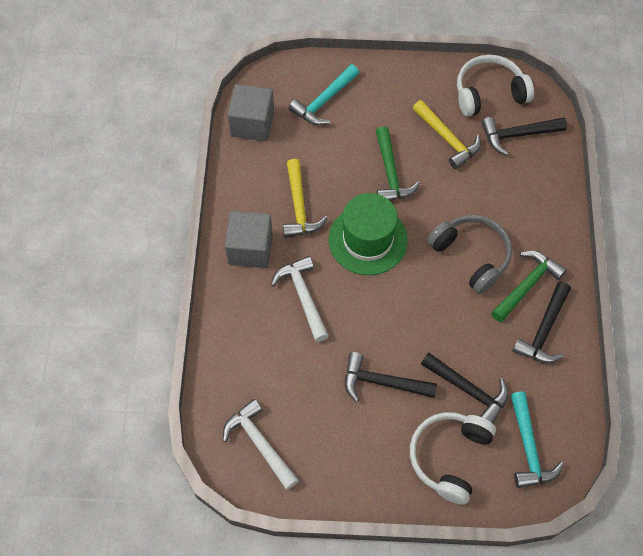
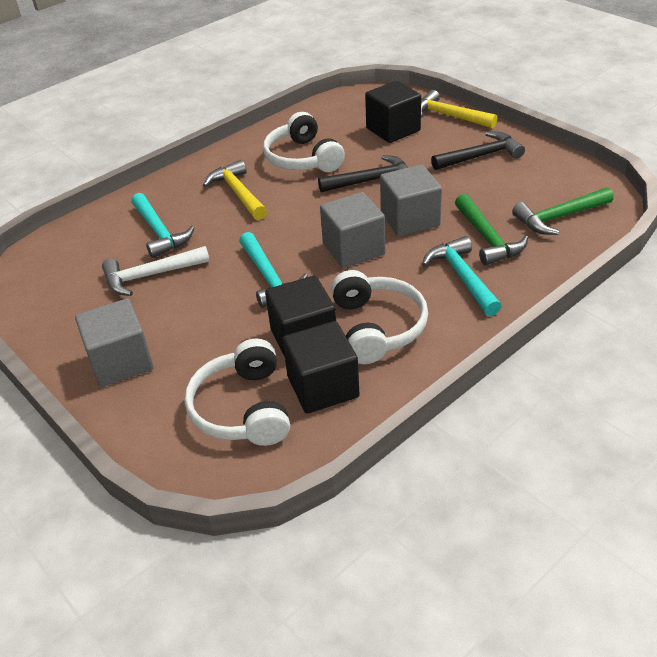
black cube: none = 0 -> [265,276,336,357] [283,321,360,414] [365,81,421,143] = 3
black hammer: [345,352,437,402] [421,353,509,424] [482,117,567,155] [512,282,571,363] = 4 -> [318,155,408,192] [431,131,525,170] = 2
green hat: [329,193,408,275] = 1 -> none = 0
grey cube: [225,211,273,268] [227,84,274,141] = 2 -> [75,298,153,387] [320,192,385,268] [380,164,442,236] = 3
grey headphones: [427,215,512,294] = 1 -> none = 0
turquoise hammer: [288,64,359,125] [511,391,564,488] = 2 -> [131,193,195,258] [239,232,308,308] [422,236,502,316] = 3
white hammer: [223,399,299,490] [271,256,329,342] = 2 -> [102,246,210,296] = 1
white headphones: [410,412,496,505] [457,55,534,116] = 2 -> [184,339,290,446] [263,112,345,172] [331,270,428,364] = 3

